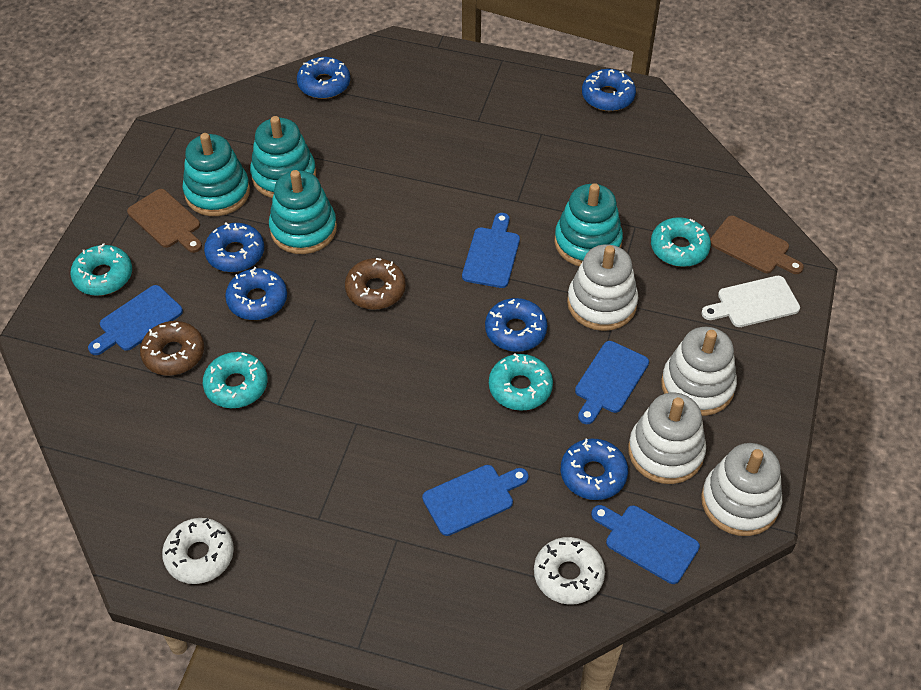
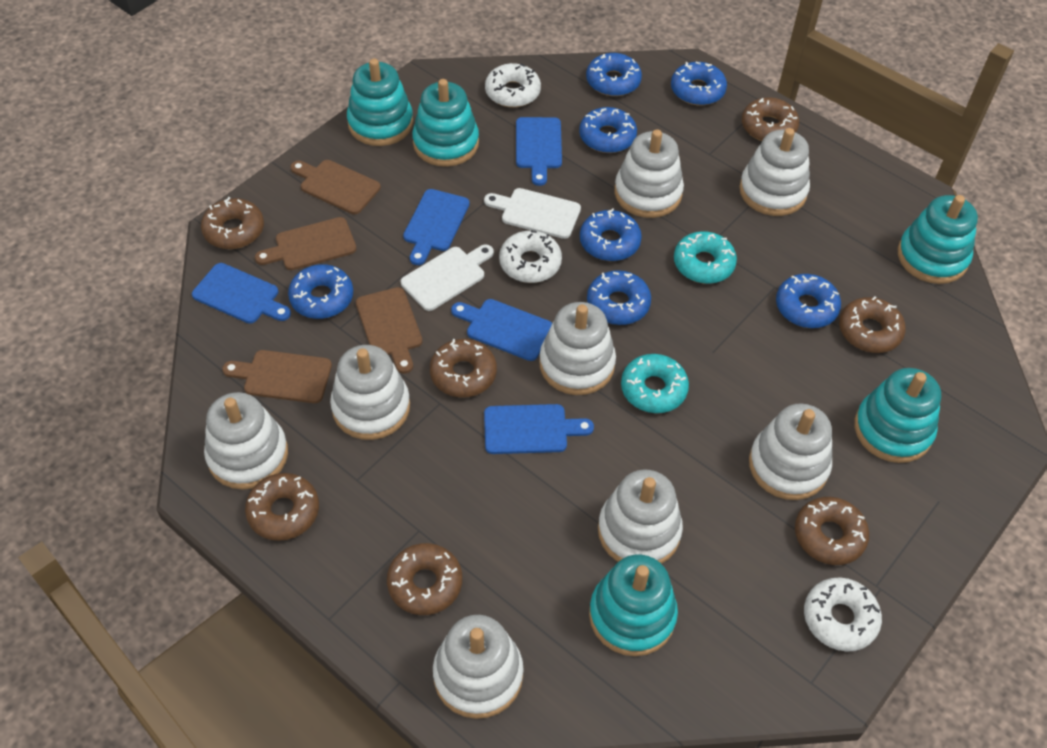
blue donut: [204,223,264,272] [225,267,287,320] [297,57,350,99] [485,298,547,352] [561,439,628,500] [582,69,636,111] = 6 -> [288,264,353,319] [579,107,637,153] [580,208,642,261] [586,53,642,96] [587,270,651,325] [671,62,727,105] [776,274,841,328] = 7
brown cutting board: [127,189,202,253] [710,216,804,274] = 2 -> [222,350,332,403] [255,217,357,270] [290,160,381,214] [356,287,422,374] = 4
brown donut: [140,321,204,376] [345,258,406,310] = 2 -> [201,197,264,249] [245,473,319,541] [387,543,462,615] [430,339,497,398] [742,97,799,141] [795,497,869,565] [839,296,906,353] = 7
turquoise donut: [70,243,132,296] [203,352,268,408] [489,353,553,411] [651,217,711,267] = 4 -> [621,354,689,413] [674,231,737,284] = 2
turquoise stacking toy: [182,133,250,216] [250,116,316,198] [269,170,337,254] [555,183,623,266] = 4 -> [347,59,413,146] [412,79,479,167] [589,555,678,656] [854,368,941,463] [898,195,978,284] = 5
white cutting board: [701,276,800,327] = 1 -> [401,244,494,311] [484,188,581,239] = 2
white donut: [162,518,234,584] [534,537,605,604] = 2 -> [485,63,541,107] [499,230,562,283] [804,577,882,652] = 3
white stacking toy: [567,244,638,331] [628,393,706,484] [661,327,737,416] [701,443,782,536] = 4 -> [204,392,288,490] [330,345,410,440] [433,615,524,719] [539,302,616,395] [598,469,683,564] [614,129,684,218] [739,128,810,216] [749,403,832,500] = 8

